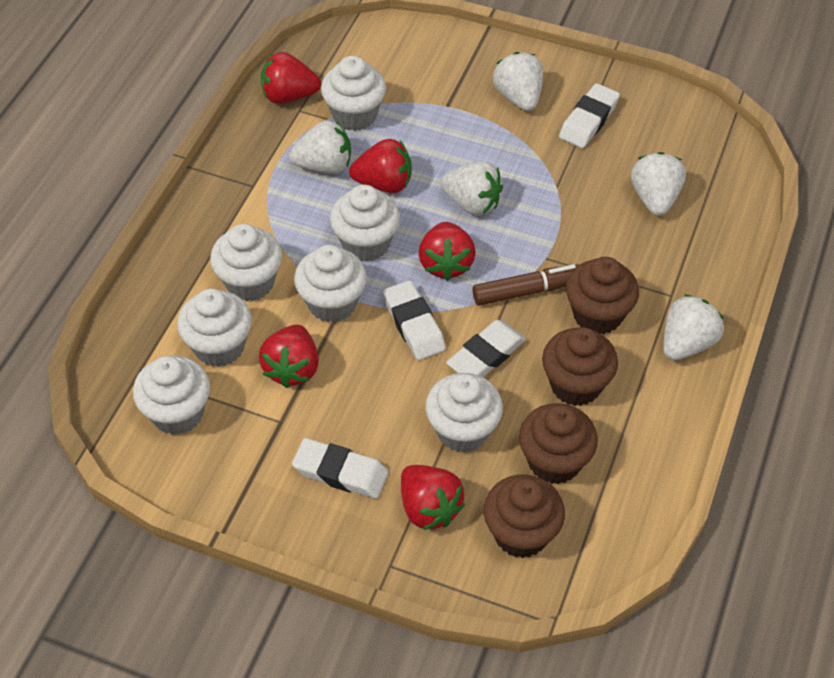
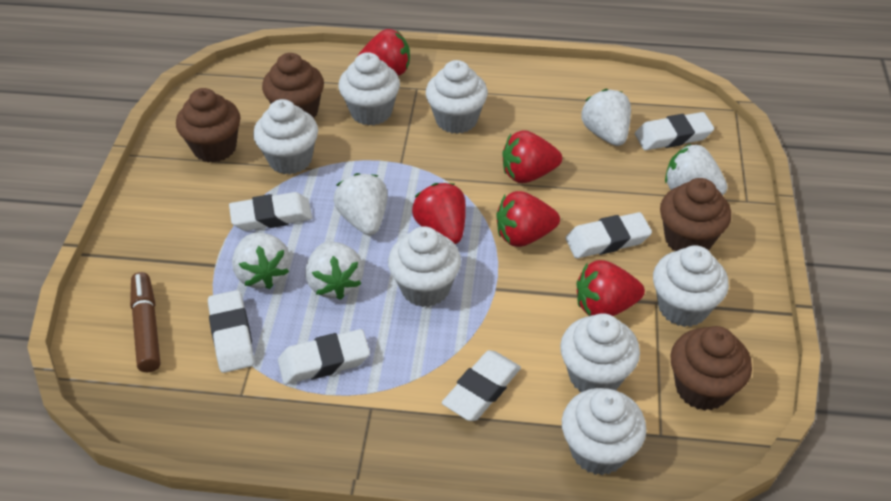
white eraser: [292,438,389,499] [383,280,446,360] [446,320,526,377] [559,83,620,148] = 4 -> [208,290,255,373] [229,192,312,231] [278,329,370,384] [442,350,521,421] [565,212,652,258] [635,112,714,150] = 6

